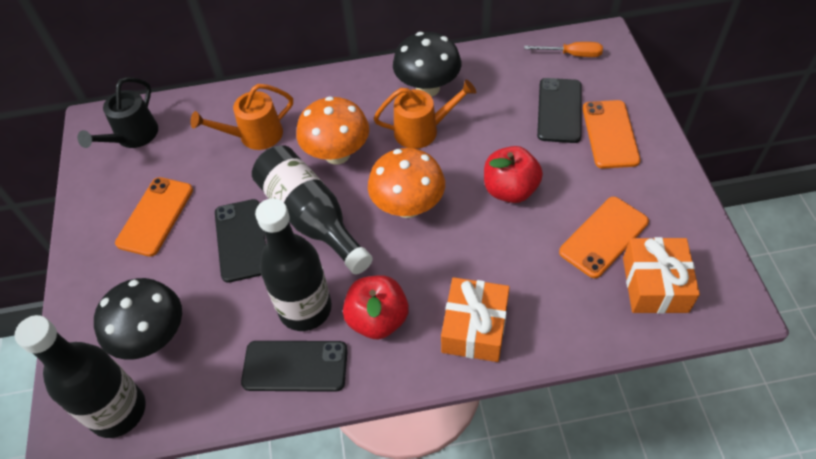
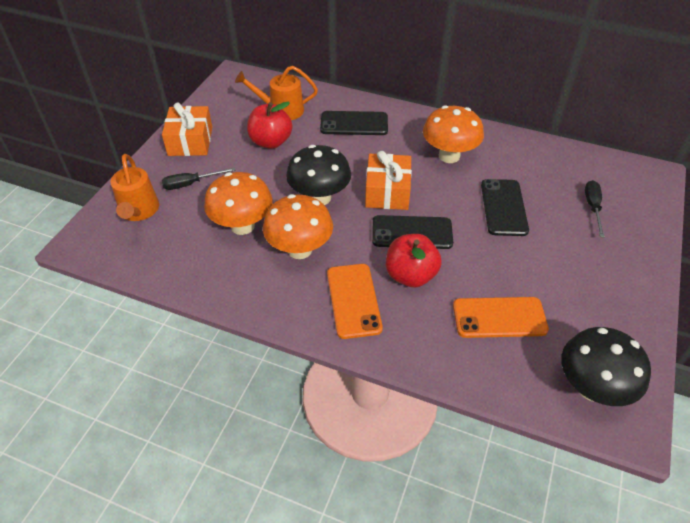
black bottle: [15,315,146,438] [252,145,373,274] [255,198,332,331] = 3 -> none = 0
black screwdriver: none = 0 -> [162,167,235,190] [585,180,605,237] = 2
black watering can: [77,77,158,148] = 1 -> none = 0
orange mushroom: [296,96,369,165] [368,148,445,218] = 2 -> [204,172,273,235] [263,194,333,259] [423,105,484,163] = 3
orange phone: [115,177,193,257] [559,197,649,278] [583,100,641,169] = 3 -> [327,264,383,339] [453,297,549,338] = 2
orange screwdriver: [524,42,603,57] = 1 -> none = 0

